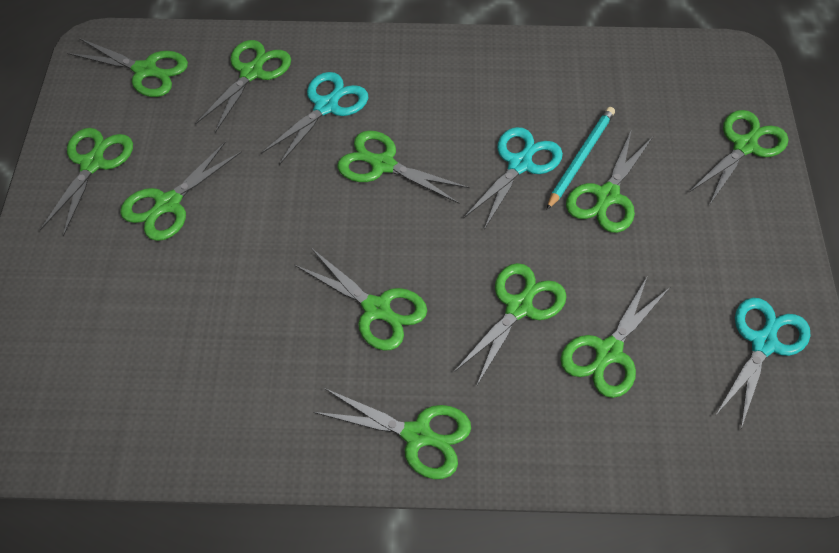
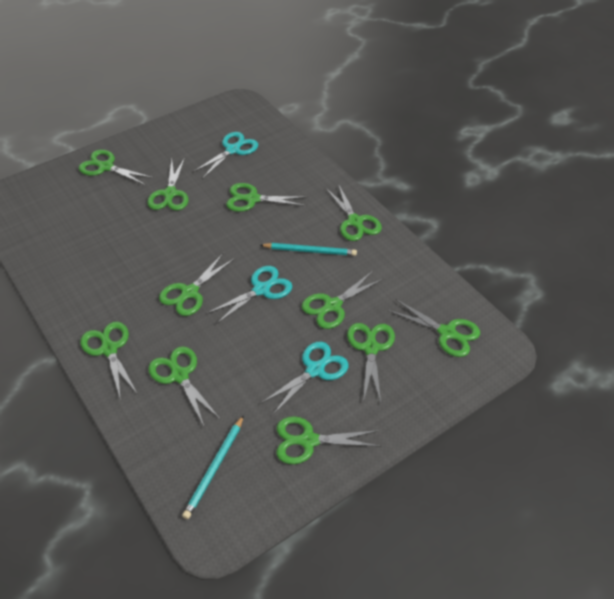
turquoise pencil: [547,107,615,210] = 1 -> [182,415,244,519] [261,243,357,256] = 2

